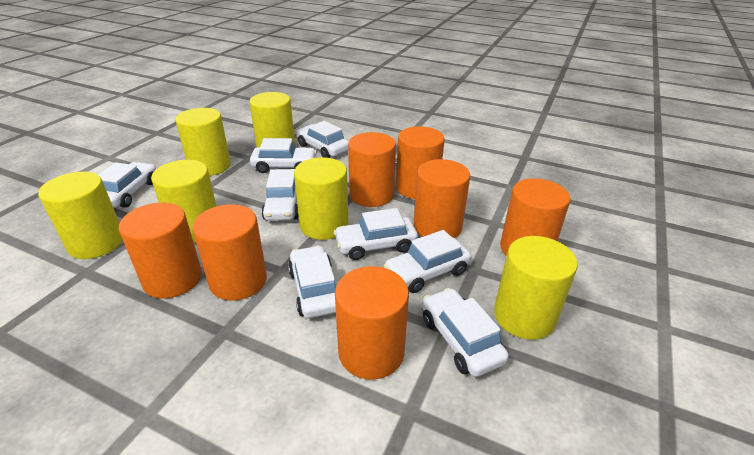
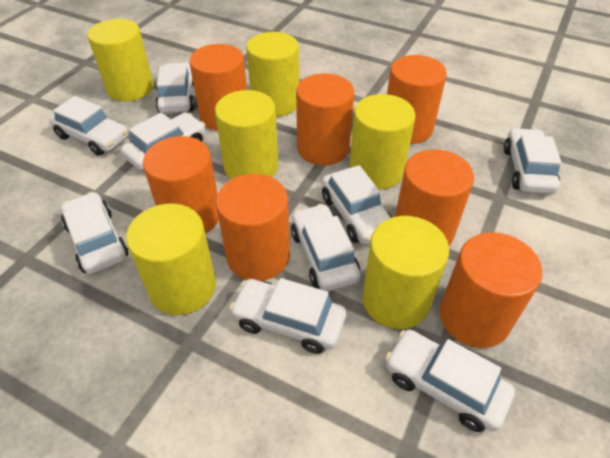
white car: [99,162,156,208] [250,138,317,173] [261,169,299,221] [288,245,336,318] [296,121,349,158] [334,208,418,260] [384,230,471,293] [422,288,509,377] = 8 -> [49,96,129,156] [61,192,129,274] [121,113,205,170] [156,62,195,114] [229,278,346,354] [291,204,361,292] [322,165,392,245] [385,330,515,432] [504,128,562,194] = 9

